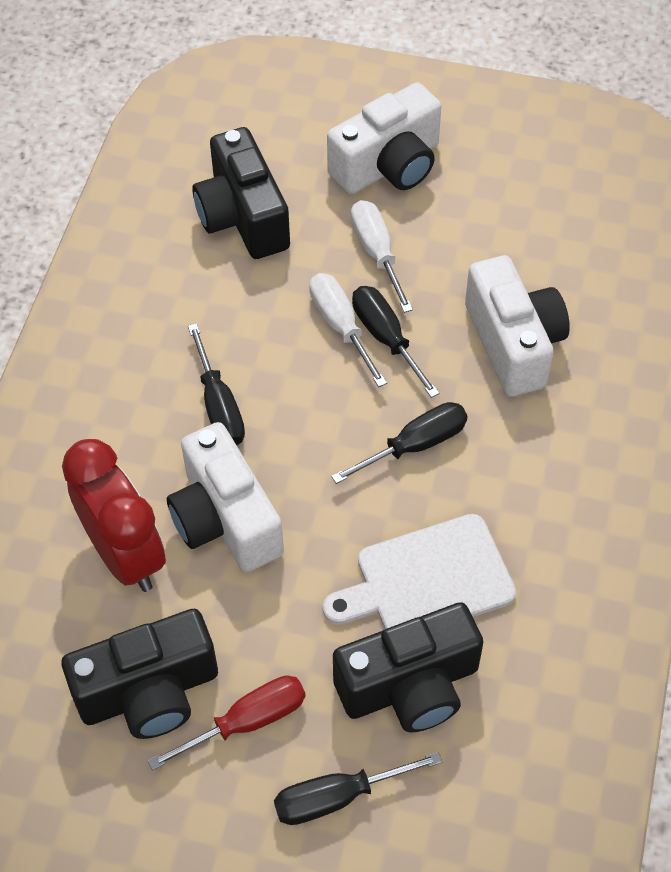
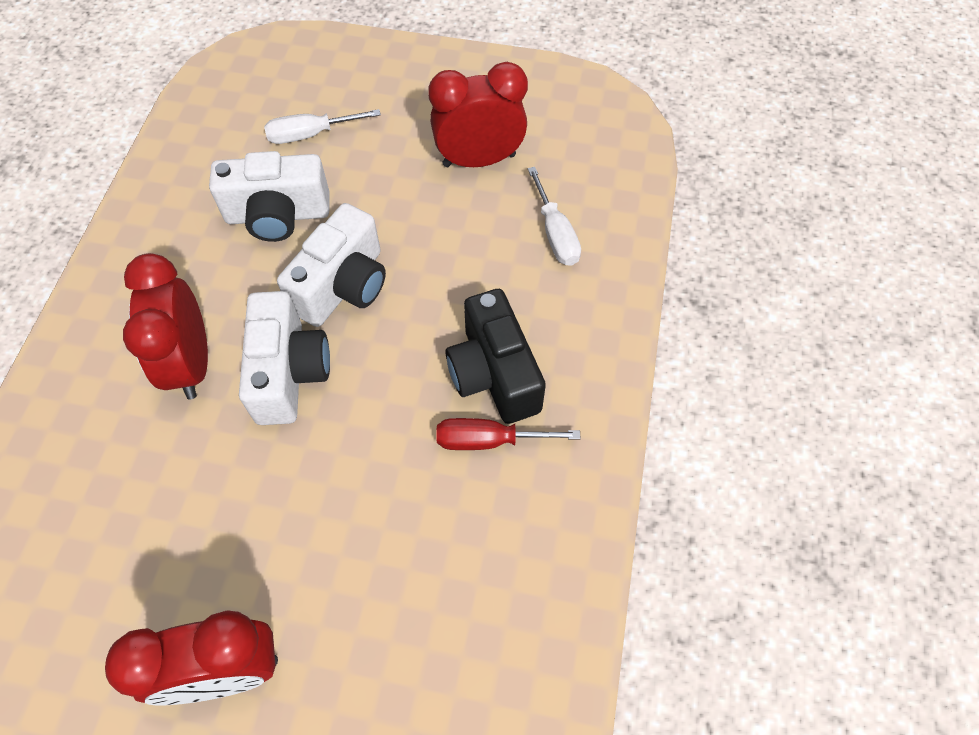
black camera: [62,609,218,739] [192,127,290,259] [333,602,483,733] = 3 -> [446,289,546,424] = 1
black screwdriver: [188,323,245,445] [274,752,442,825] [331,402,467,484] [352,286,440,398] = 4 -> none = 0
red clock: [62,439,166,592] = 1 -> [105,610,278,705] [123,253,208,400] [428,62,528,167] = 3
white cutting board: [322,514,516,629] = 1 -> none = 0

